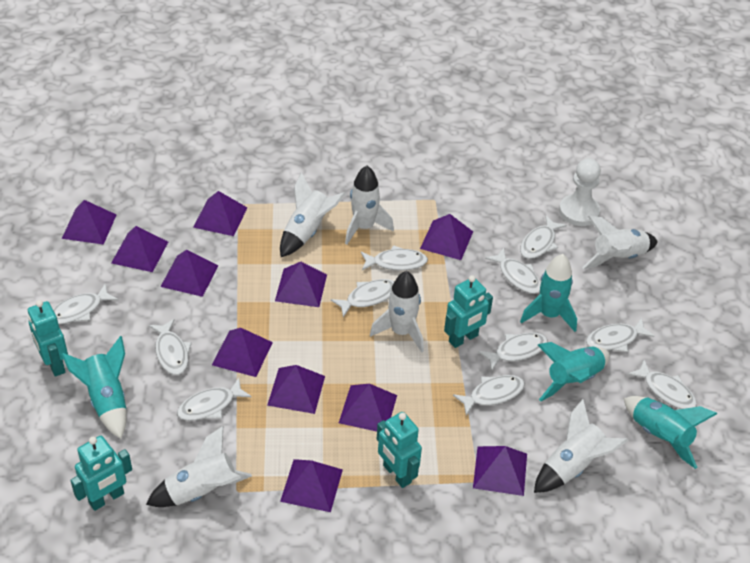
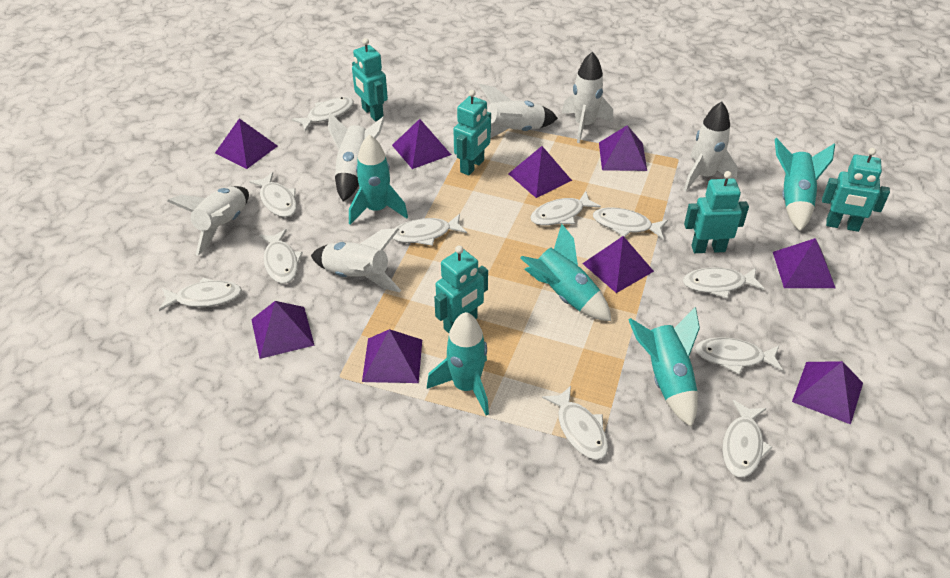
purple pyramid: [62,200,117,245] [111,226,168,272] [160,250,218,297] [193,191,247,236] [212,328,273,377] [267,365,325,414] [275,262,327,307] [280,459,343,512] [339,384,397,432] [420,214,473,260] [473,446,527,496] = 11 -> [215,118,277,169] [251,301,315,359] [362,329,422,383] [392,119,451,169] [508,146,572,198] [582,236,654,293] [599,125,647,171] [773,238,835,288] [792,361,863,424] = 9
turquoise robot: [28,300,68,377] [70,436,132,511] [377,412,422,488] [444,275,493,348] = 4 -> [352,38,388,121] [434,245,488,333] [453,90,491,176] [684,171,749,253] [822,148,890,232] = 5
turquoise rocket: [61,336,127,438] [520,254,577,332] [538,342,610,401] [624,396,717,469] = 4 -> [349,134,408,225] [427,312,489,415] [520,223,612,321] [628,307,700,427] [775,138,835,231] = 5
white pawn: [559,158,601,226] = 1 -> none = 0

